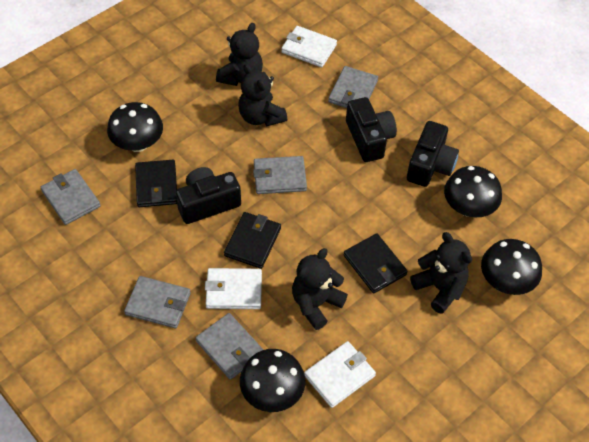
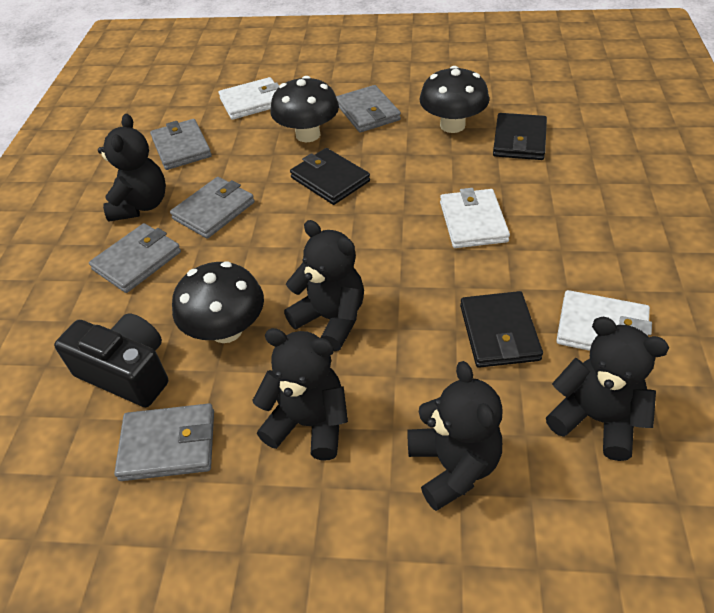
black camera: [176,167,241,224] [346,97,397,162] [407,121,459,187] = 3 -> [54,313,168,407] = 1
black mushroom: [107,102,163,152] [240,349,306,412] [444,166,502,217] [481,239,542,295] = 4 -> [172,262,264,343] [270,76,339,142] [419,66,489,133] = 3
black teddy bear: [216,23,263,86] [238,64,287,126] [292,248,348,330] [410,232,472,314] = 4 -> [98,114,166,222] [252,328,348,460] [284,220,364,351] [407,361,503,511] [546,317,669,461] = 5

